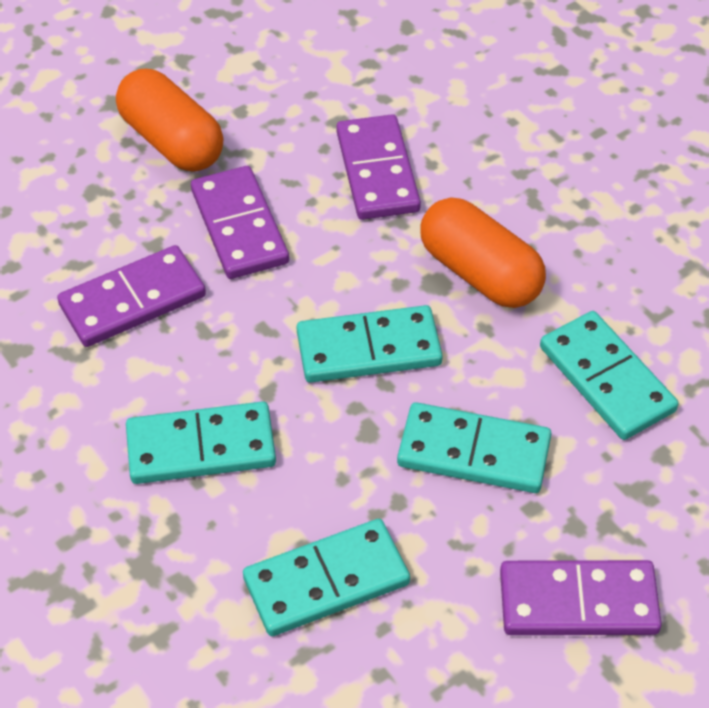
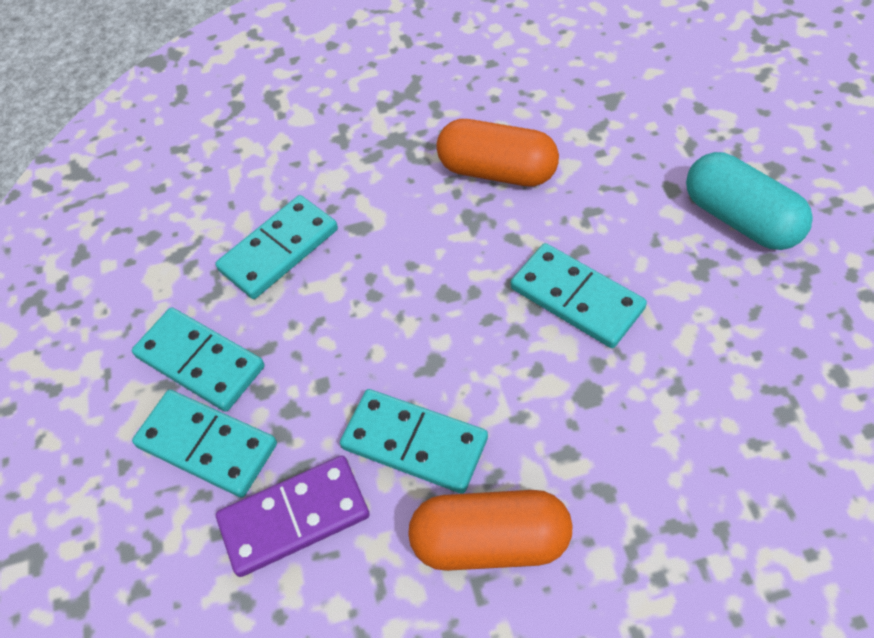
purple domino: [57,245,206,347] [191,166,289,279] [336,114,421,220] [500,560,662,635] = 4 -> [216,456,370,577] = 1
turquoise capsule: none = 0 -> [686,152,813,250] = 1

